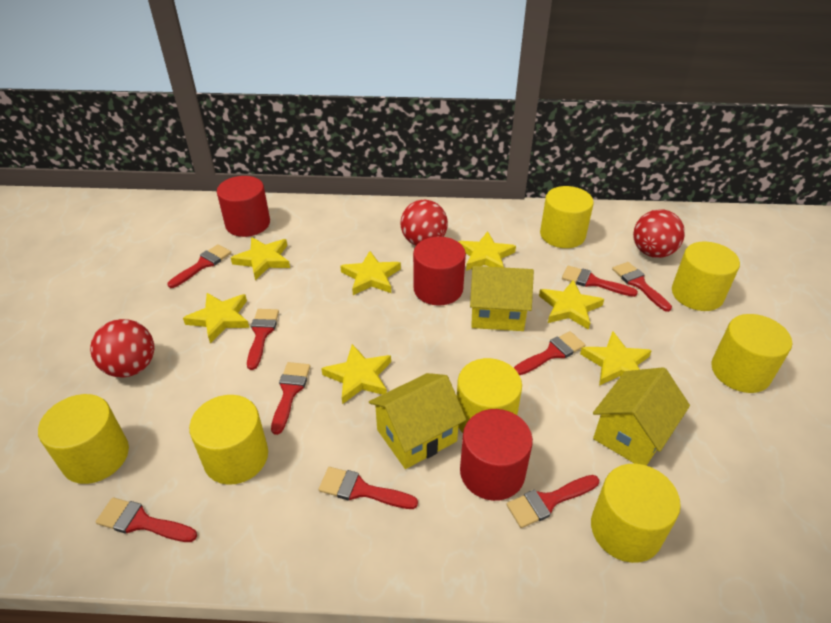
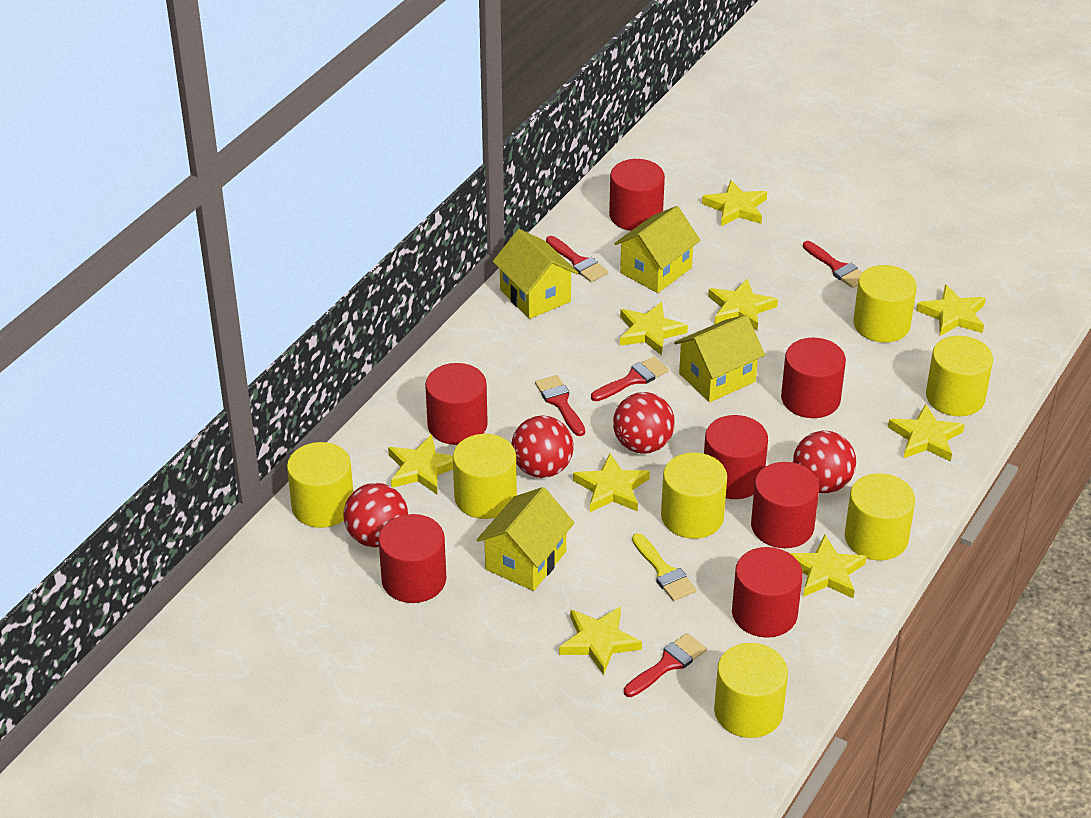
red ball: [90,319,154,378] [401,200,448,246] [633,209,685,258] = 3 -> [343,483,408,548] [511,415,574,478] [613,392,675,454] [793,431,856,493] = 4
red brush: [96,497,197,542] [167,244,231,288] [247,309,279,370] [271,362,310,435] [318,467,418,509] [506,475,599,528] [514,331,585,375] [562,265,638,297] [612,262,672,312] = 9 -> [535,375,585,436] [546,236,608,282] [591,357,669,401] [624,633,707,697] [803,241,863,288] = 5
red cylinder: [217,176,270,237] [413,237,466,306] [460,409,533,501] = 3 -> [378,514,446,603] [425,363,488,445] [609,159,665,231] [704,415,768,499] [732,547,803,638] [751,462,819,548] [781,338,846,418] = 7
yellow brush: none = 0 -> [632,533,696,601] = 1
yellow house: [369,373,466,469] [470,266,534,331] [593,367,690,466] = 3 -> [477,487,574,591] [493,229,578,319] [614,206,700,293] [674,315,765,402] = 4
yellow star: [183,293,249,343] [231,237,290,280] [321,344,391,404] [340,251,401,295] [458,231,516,271] [539,280,604,330] [580,331,652,386] = 7 -> [388,434,453,494] [559,607,642,676] [573,453,650,512] [620,302,688,355] [702,180,767,226] [708,279,778,331] [790,535,867,598] [888,404,965,462] [916,284,986,336] = 9

